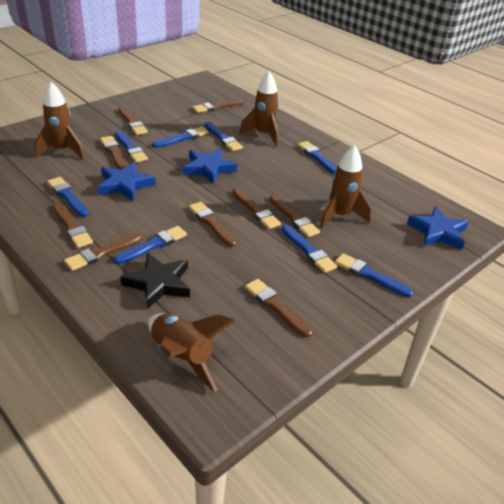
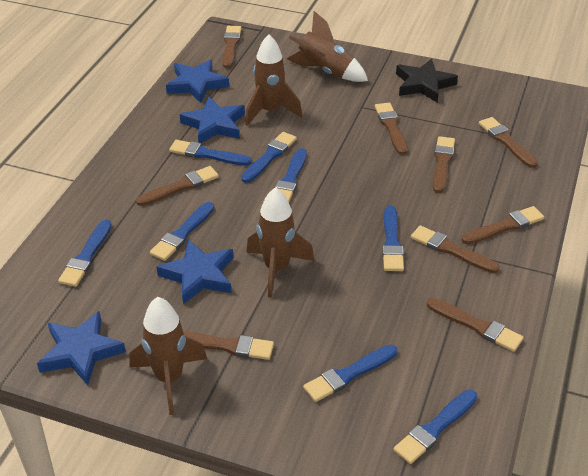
blue star: [98,162,155,201] [183,148,237,184] [407,206,469,250] = 3 -> [37,311,126,385] [156,239,233,304] [166,59,229,103] [180,96,245,143] = 4

